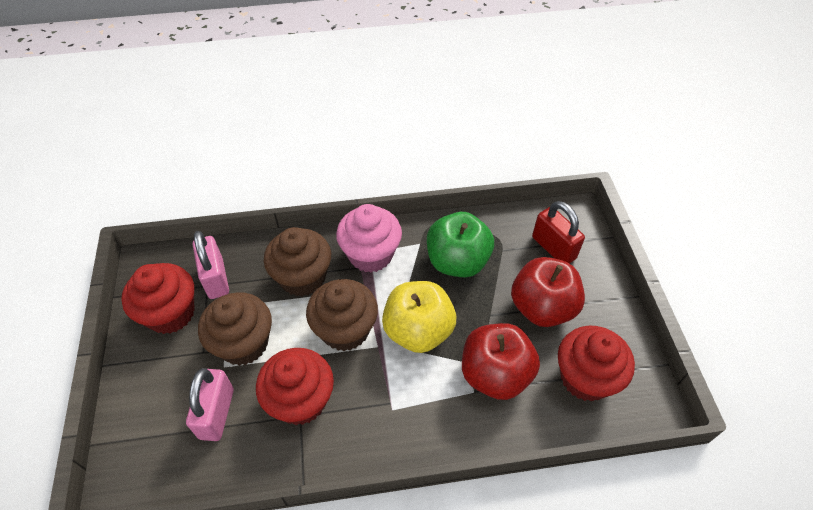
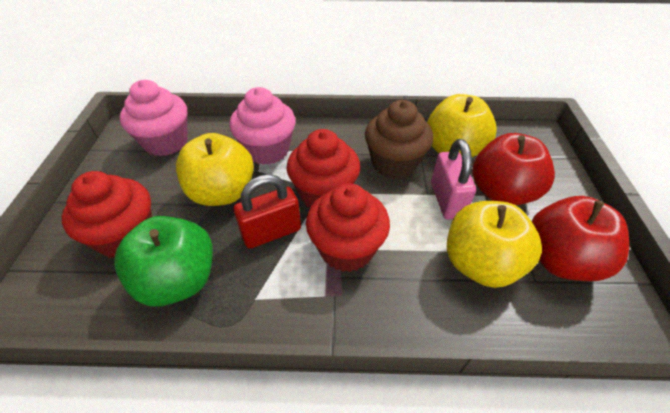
brown cupcake: [198,292,272,366] [264,227,331,296] [306,279,378,351] = 3 -> [365,100,433,179] = 1
pink cupcake: [336,204,402,273] = 1 -> [120,80,188,156] [229,87,296,165] = 2
pink padlock: [186,368,234,441] [193,231,229,299] = 2 -> [431,139,476,220] = 1
yellow apple: [382,281,456,353] = 1 -> [176,133,254,206] [427,94,497,157] [447,201,542,288] = 3

